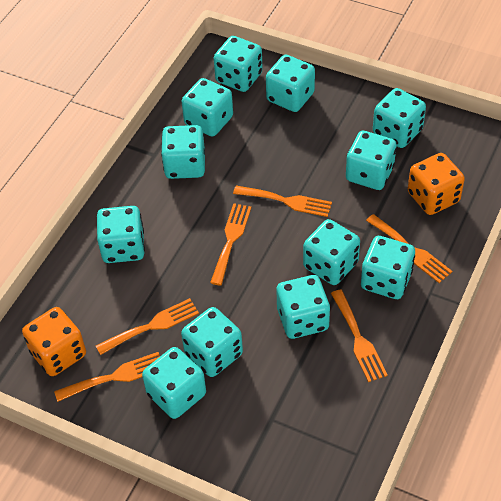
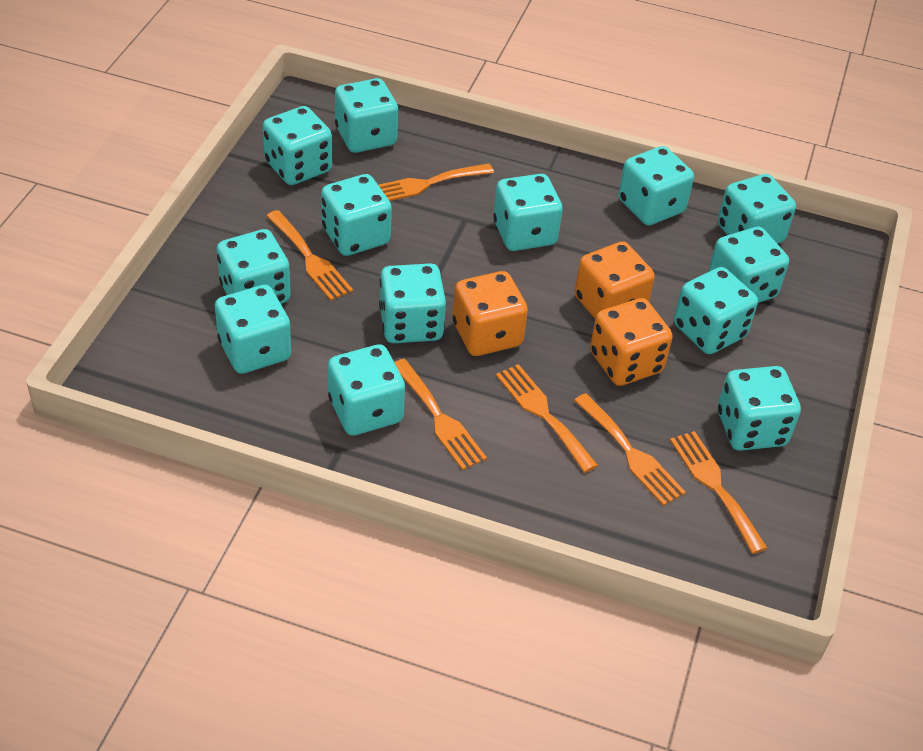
orange dice: [22,307,86,376] [408,153,465,215] = 2 -> [452,271,528,356] [575,242,655,319] [590,298,673,386] = 3
turquoise dice: [97,206,145,263] [142,347,206,419] [161,125,205,179] [181,307,243,377] [182,78,233,137] [214,36,263,92] [266,55,315,112] [277,275,330,339] [303,219,360,285] [346,131,396,190] [361,236,415,299] [373,88,426,148] = 12 -> [215,285,291,374] [217,229,291,304] [263,106,332,185] [321,174,392,256] [328,344,405,436] [335,78,398,153] [379,263,446,343] [493,174,563,251] [618,146,694,225] [674,267,758,354] [708,227,789,303] [717,366,801,451] [718,174,796,244] = 13

